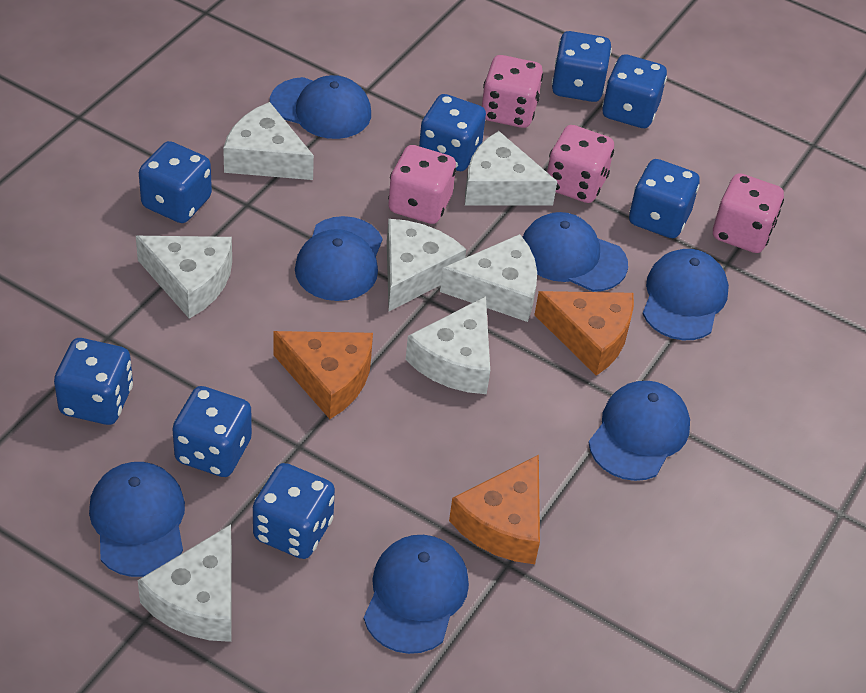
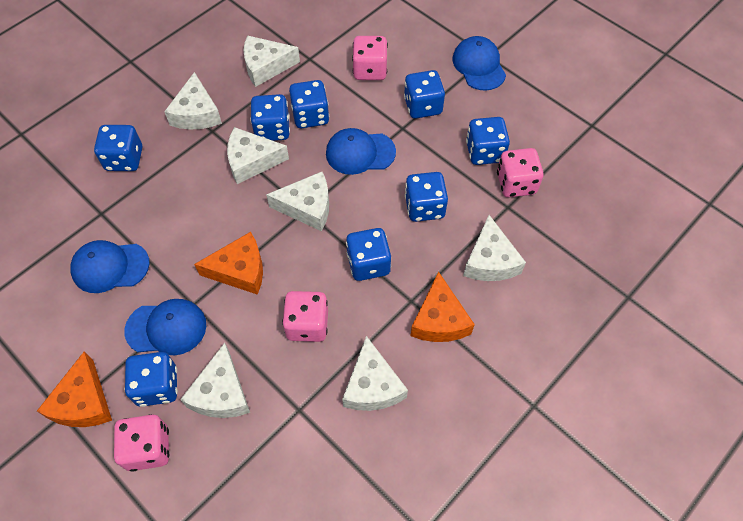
blue cap: [89,462,185,577] [270,75,371,139] [295,216,383,301] [364,535,469,654] [523,212,628,292] [589,381,690,481] [643,249,729,340] = 7 -> [70,240,150,293] [124,299,206,355] [326,128,396,175] [452,36,506,91] = 4

